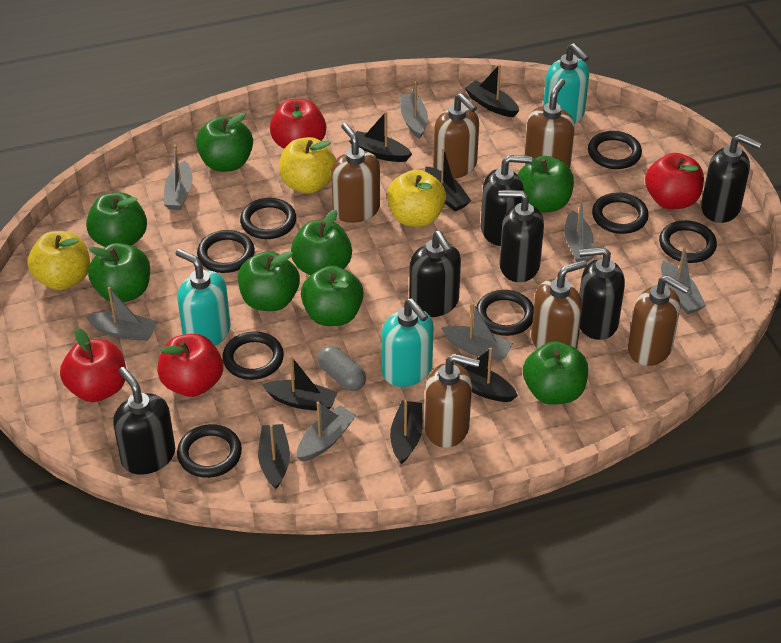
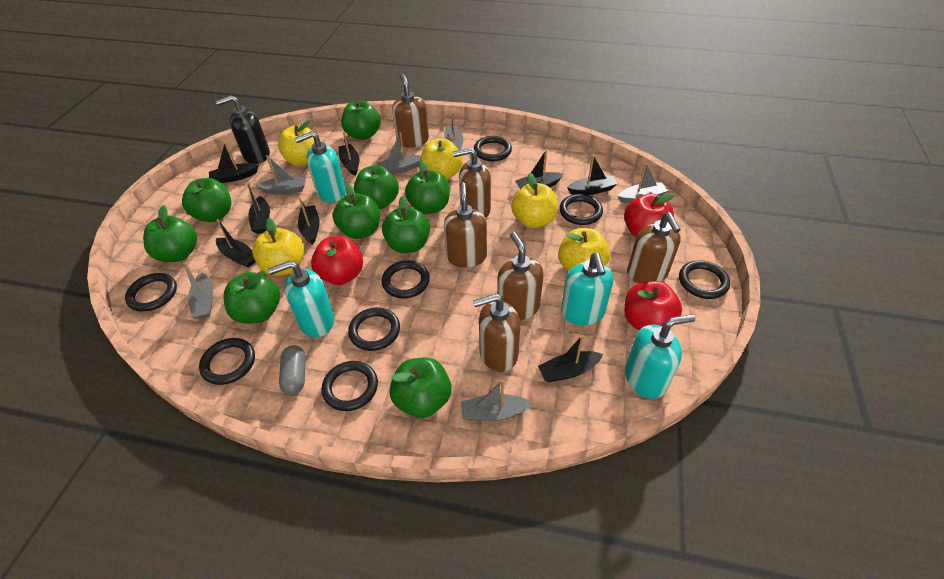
black boat: [258,424,290,489] [262,356,337,411] [349,111,412,162] [390,400,423,464] [425,148,471,211] [454,348,518,402] [465,64,519,117] = 7 -> [209,141,259,183] [216,219,256,268] [247,182,270,234] [298,197,320,245] [338,131,360,176] [515,150,563,189] [538,335,603,382] [567,155,618,195] = 8
black soap dispenser: [113,367,175,475] [409,231,461,317] [481,155,532,246] [498,190,544,282] [579,247,625,340] [701,134,762,223] = 6 -> [215,95,270,164] = 1
green apple: [86,192,147,247] [88,243,150,303] [196,113,253,172] [238,251,300,311] [291,210,352,275] [301,266,364,326] [517,155,574,213] [523,341,588,405] = 8 -> [143,205,197,262] [182,178,231,222] [224,271,280,324] [333,183,380,239] [341,100,381,140] [354,165,399,209] [382,196,430,253] [390,358,451,418] [405,160,450,214] = 9
grey boat: [86,287,158,341] [164,145,193,210] [297,402,356,461] [400,81,428,139] [441,302,513,361] [564,196,594,262] [661,246,706,314] = 7 -> [183,262,213,319] [255,155,306,195] [377,132,421,174] [444,112,463,150] [461,380,532,421] [618,163,668,203] = 6
red apple: [60,328,126,402] [157,334,223,397] [270,99,326,149] [645,153,704,209] = 4 -> [311,236,363,285] [624,193,675,237] [624,281,682,330] = 3
turquoise soap dispenser: [175,249,231,346] [382,298,434,387] [543,43,589,124] = 3 -> [268,261,334,338] [295,131,345,203] [561,253,613,325] [625,314,695,399] = 4
yellow apple: [28,231,90,290] [279,137,336,194] [387,170,446,227] = 3 -> [252,218,304,276] [278,120,315,166] [420,139,463,180] [511,173,558,228] [558,228,610,271] = 5

